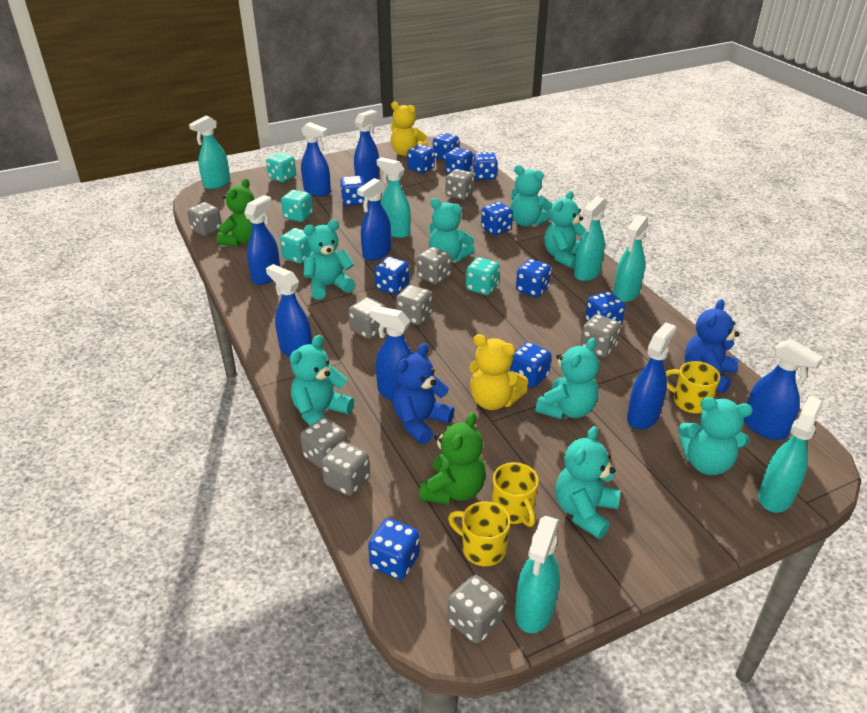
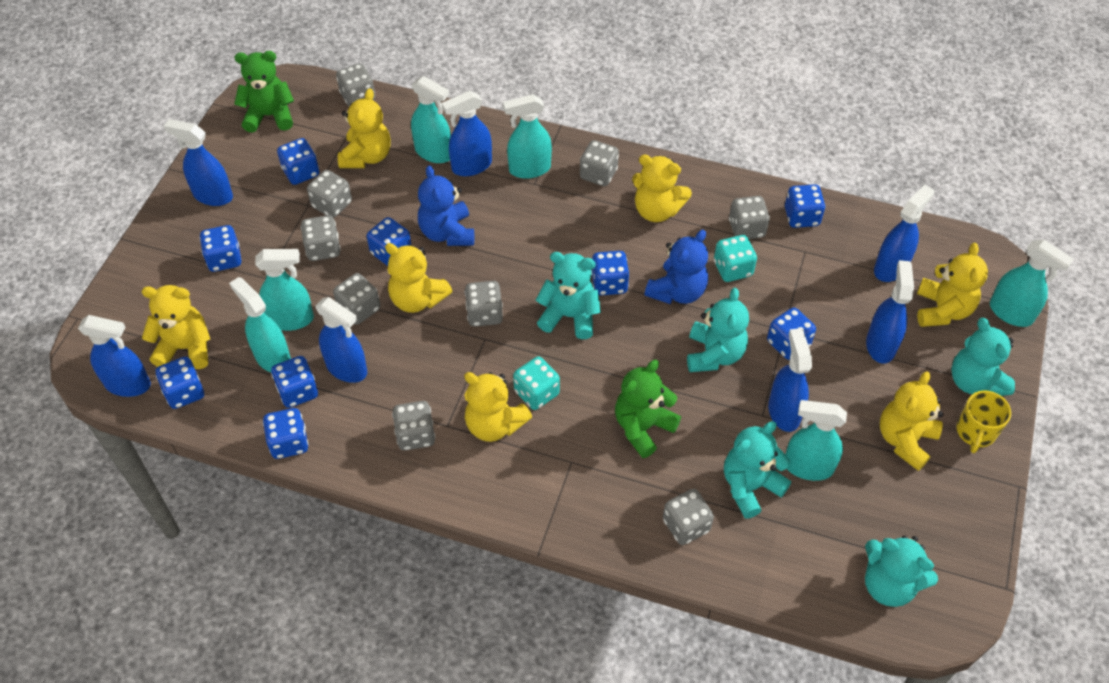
blue dice: [340,176,365,206] [368,518,420,580] [374,257,409,295] [407,144,435,173] [433,133,459,160] [445,147,473,174] [473,152,497,180] [481,202,513,236] [510,342,552,388] [516,259,551,297] [585,291,625,325] = 11 -> [156,357,204,409] [200,225,242,272] [263,408,309,459] [271,356,318,408] [277,138,319,185] [367,217,411,266] [591,251,629,296] [767,308,816,360] [785,184,825,228] = 9
blue spray bottle: [244,195,280,285] [266,264,312,358] [301,122,331,196] [354,110,379,184] [357,178,391,261] [370,306,412,401] [627,322,676,429] [744,339,823,440] = 8 -> [78,315,151,397] [164,119,233,206] [315,297,367,383] [442,91,492,176] [768,328,812,432] [866,260,914,364] [874,185,934,282] = 7
turquoise dice: [266,153,296,182] [280,228,313,264] [281,190,313,222] [466,257,500,295] = 4 -> [513,356,560,410] [714,235,757,282] = 2
turquoise teddy bear: [290,335,354,426] [304,220,355,300] [429,198,475,261] [510,165,553,226] [535,338,599,419] [544,191,585,269] [555,426,620,539] [678,397,753,475] = 8 -> [536,252,601,339] [687,288,749,372] [724,421,791,519] [865,535,938,607] [951,318,1015,396] = 5
yellow mug: [448,501,510,566] [492,462,539,527] [666,361,720,413] = 3 -> [956,391,1011,453] = 1
yellow teddy bear: [390,101,428,156] [470,334,528,410] = 2 -> [142,285,210,369] [338,88,391,168] [385,243,452,313] [464,372,532,442] [632,155,692,222] [880,371,943,471] [917,243,988,327] = 7

